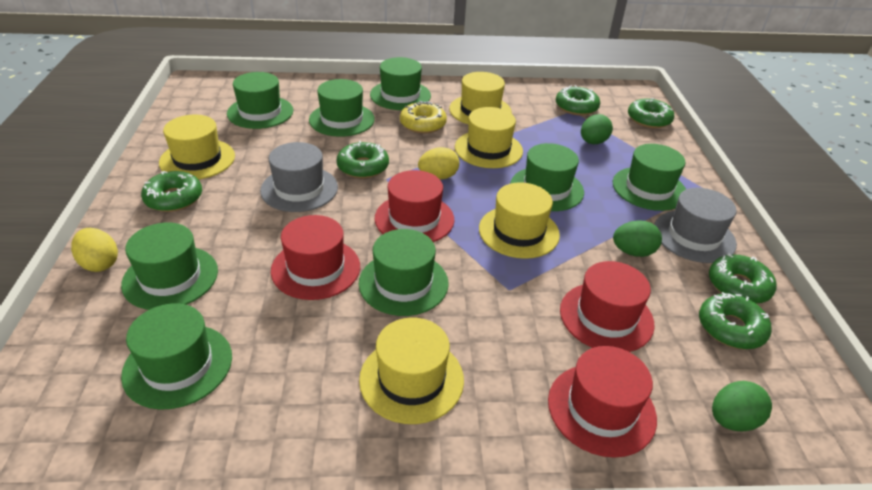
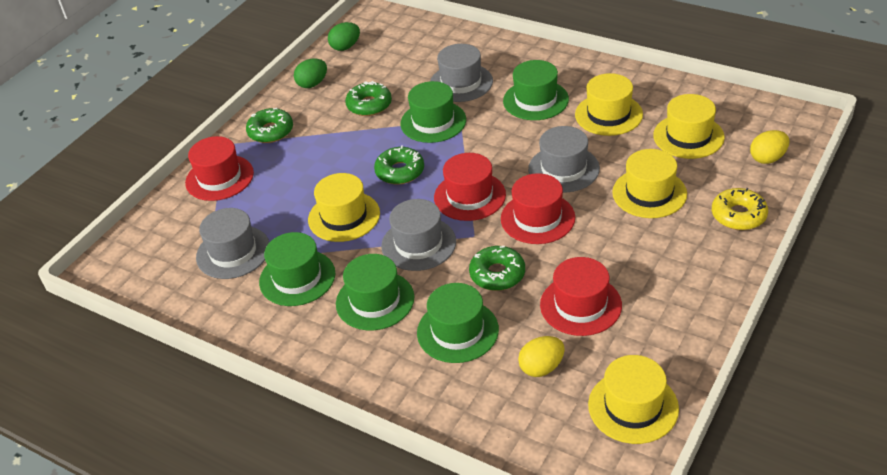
green donut: [141,171,202,212] [337,141,389,178] [556,85,600,116] [628,98,675,128] [699,292,772,349] [709,253,777,304] = 6 -> [246,108,293,143] [345,81,392,116] [374,145,424,185] [469,246,525,291] = 4
green egg: [581,114,613,144] [613,220,662,257] [712,381,772,431] = 3 -> [294,59,327,88] [328,22,360,51] = 2
green hat: [121,222,218,310] [121,303,232,410] [227,72,293,129] [309,79,375,137] [359,229,449,316] [370,57,431,110] [510,143,584,211] [613,144,686,211] = 8 -> [259,232,335,306] [336,254,414,330] [400,81,466,143] [417,283,499,363] [503,60,569,120] = 5
grey hat: [260,142,338,212] [654,188,737,263] = 2 -> [196,208,269,279] [381,199,456,271] [430,44,493,102] [528,126,600,192] = 4

